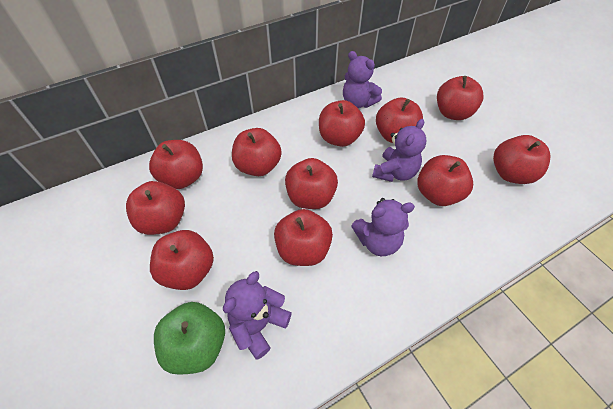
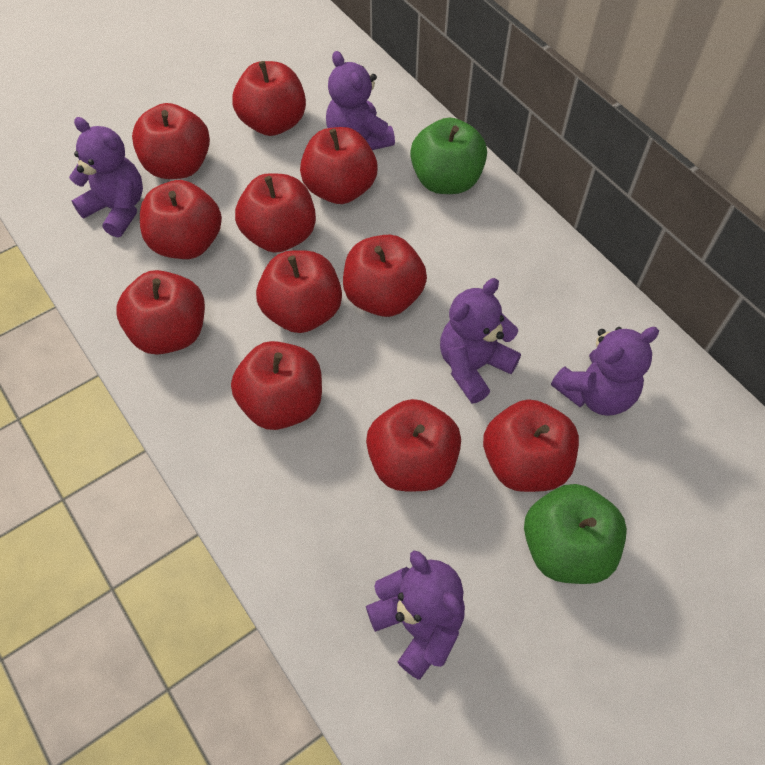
green apple: [154,302,225,375] = 1 -> [410,118,487,194] [524,484,627,584] = 2
purple teddy bear: [223,271,292,360] [343,51,382,108] [351,198,415,256] [372,119,427,182] = 4 -> [69,117,143,238] [326,51,395,150] [366,550,465,680] [440,278,521,403] [551,327,659,416] = 5

